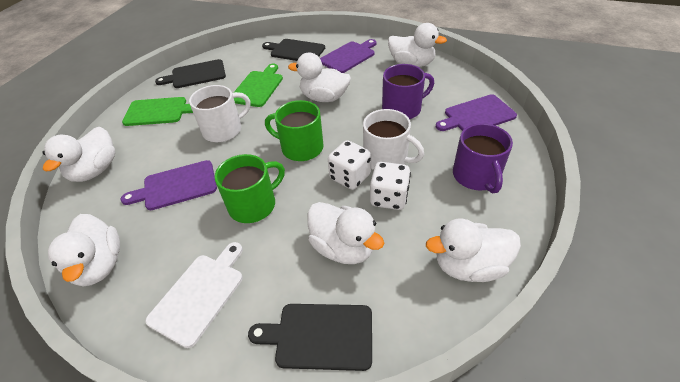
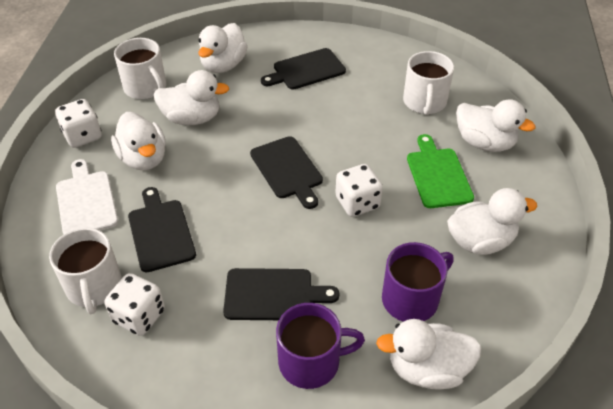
black cutting board: [155,59,226,88] [248,304,372,371] [262,39,325,61] = 3 -> [128,187,196,272] [223,268,339,320] [250,136,323,209] [261,48,346,89] = 4
green cutting board: [122,97,193,126] [234,64,283,107] = 2 -> [407,134,474,208] = 1
green mug: [214,154,285,223] [265,100,323,161] = 2 -> none = 0
purple cutting board: [121,160,217,210] [320,39,377,73] [436,94,517,131] = 3 -> none = 0
white dice: [328,140,371,190] [370,162,411,210] = 2 -> [55,99,102,148] [104,273,165,336] [335,164,383,217] = 3
white mug: [189,85,251,142] [363,109,424,170] = 2 -> [49,228,122,314] [114,38,166,99] [403,51,454,115] = 3

